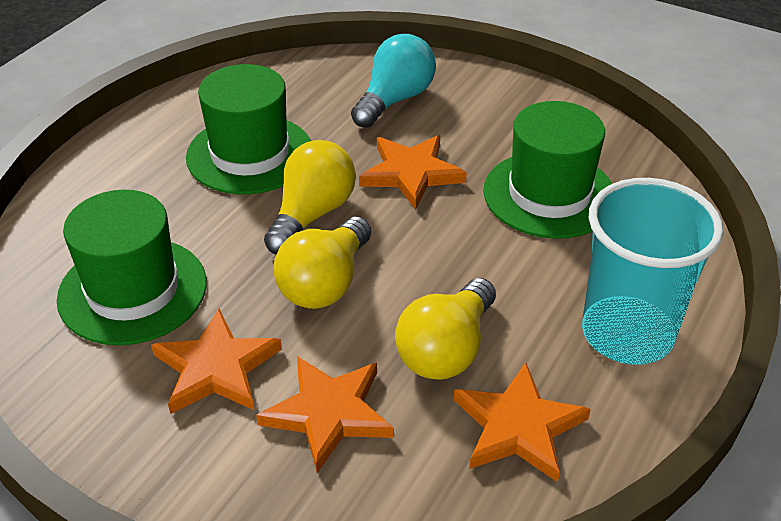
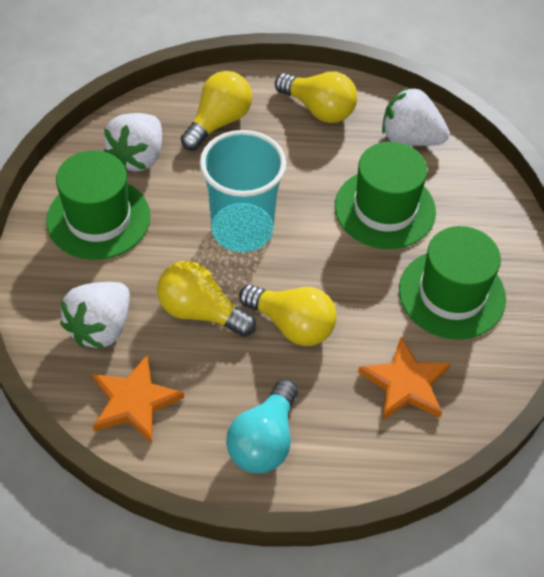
orange star: [151,309,282,414] [256,356,394,473] [359,135,467,210] [454,363,591,482] = 4 -> [92,355,184,443] [358,337,451,420] = 2
white strawberry: none = 0 -> [60,282,130,349] [104,113,162,171] [382,87,449,146] = 3
yellow light bulb: [264,140,356,255] [274,216,371,309] [395,278,496,380] = 3 -> [157,261,256,337] [181,71,252,151] [239,284,337,346] [275,72,357,123] = 4

